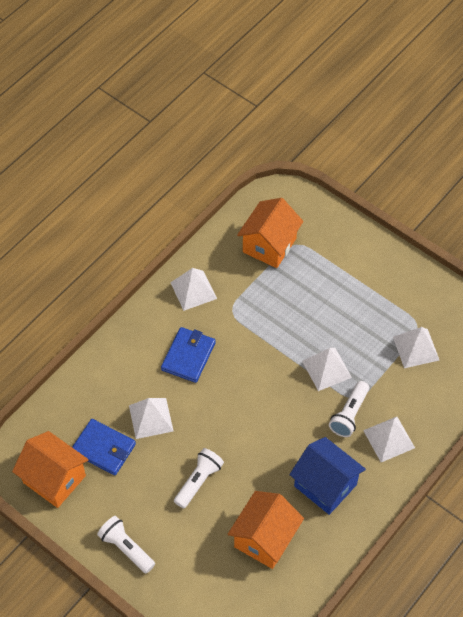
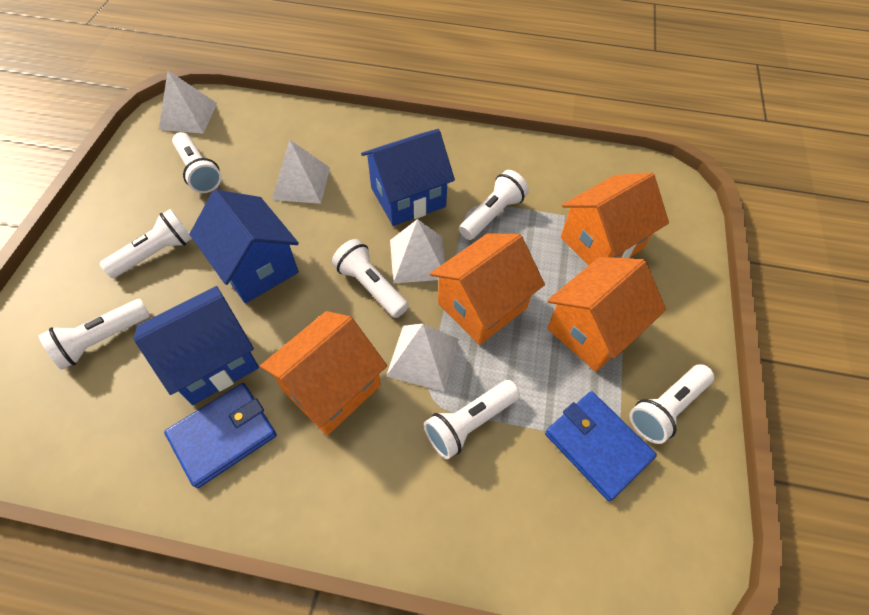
blue house: [289,437,366,515] = 1 -> [133,286,259,405] [189,190,299,303] [361,129,455,226] = 3
orange house: [12,431,89,508] [228,491,304,569] [237,198,304,268] = 3 -> [260,311,387,435] [430,233,545,345] [547,257,666,372] [561,172,669,266] = 4
white flashlight: [97,516,155,573] [174,448,224,509] [329,381,369,437] = 3 -> [39,299,150,370] [100,209,192,278] [172,132,222,193] [332,239,409,318] [424,380,520,459] [459,170,529,240] [629,364,714,444] = 7
white pyramid: [129,398,173,439] [170,268,217,311] [302,348,352,391] [363,417,415,462] [393,327,439,368] = 5 -> [159,71,217,134] [272,140,330,204] [386,324,459,391] [390,219,445,283] = 4

